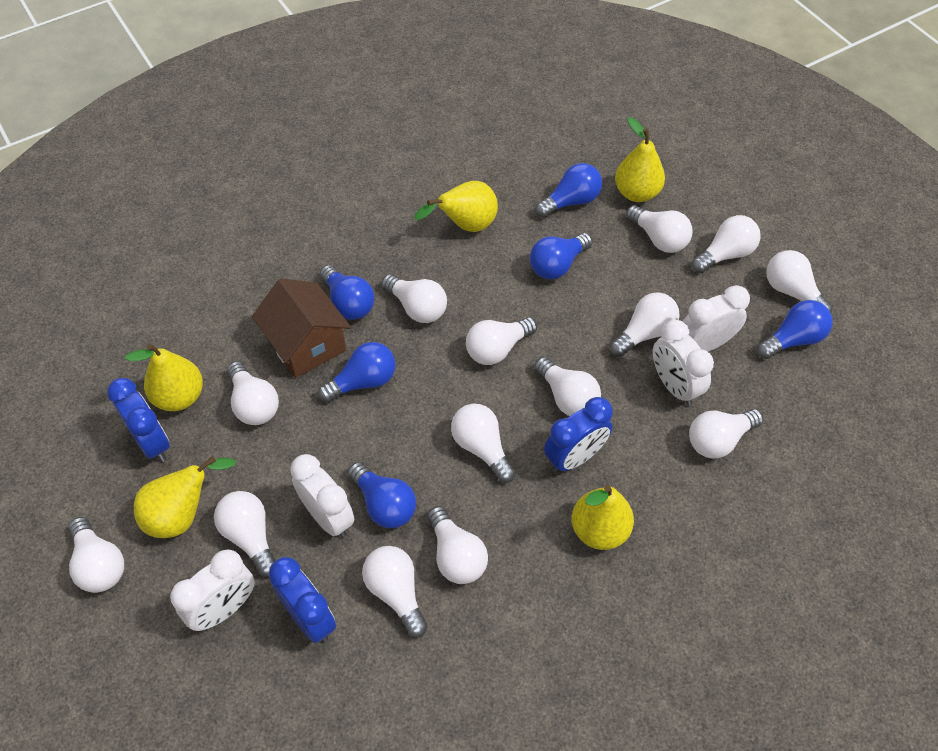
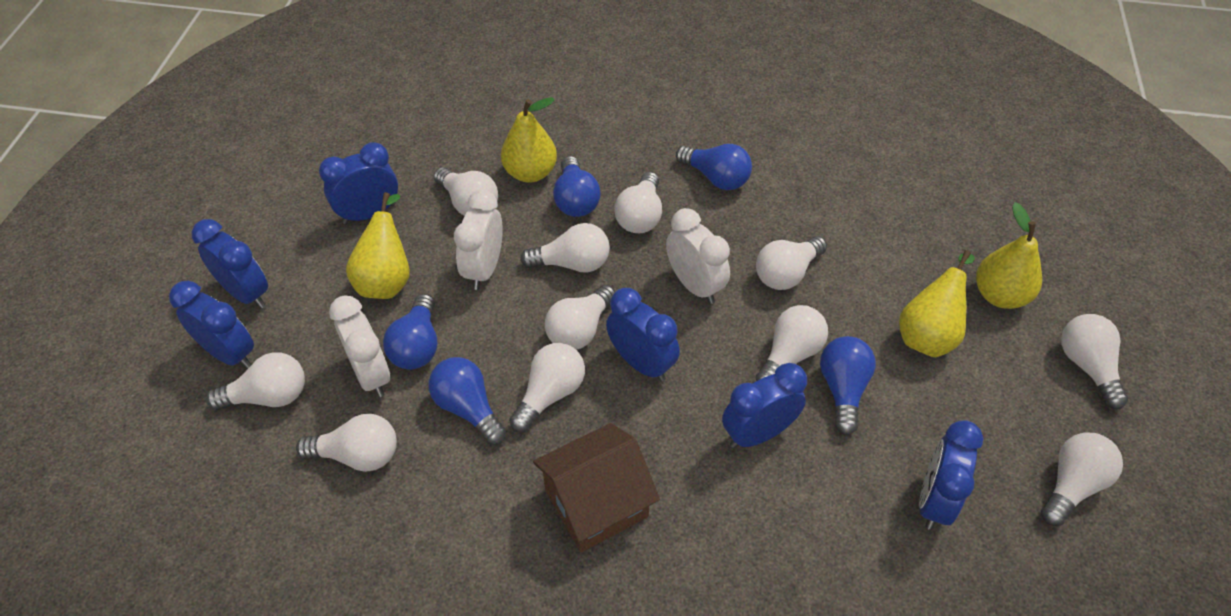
blue clock: [107,378,170,462] [269,557,336,643] [544,397,613,473] = 3 -> [169,281,254,369] [192,219,268,308] [319,142,398,224] [606,288,680,382] [722,363,807,448] [919,420,983,530] = 6
blue light bulb: [318,342,396,403] [320,265,375,320] [348,462,416,528] [530,233,593,279] [535,163,602,218] [757,300,833,359] = 6 -> [383,294,437,370] [429,357,506,445] [553,156,601,217] [676,144,752,190] [820,336,876,435] = 5
white clock: [170,549,254,631] [290,454,355,538] [653,320,714,406] [682,285,750,352] = 4 -> [329,296,390,397] [454,190,503,290] [666,208,730,304] = 3
white light bulb: [69,517,124,593] [214,491,275,577] [227,361,279,425] [362,546,428,638] [381,274,447,323] [427,506,488,584] [451,404,516,483] [466,317,537,365] [534,357,601,416] [610,292,680,357] [626,205,692,253] [689,409,763,458] [692,215,761,273] [766,250,833,313] = 14 -> [206,353,305,410] [296,414,397,472] [434,167,498,216] [509,343,585,432] [520,223,610,273] [545,285,615,350] [614,172,662,233] [756,236,827,290] [756,305,828,381] [1041,432,1123,526] [1061,314,1128,409] = 11
yellow pear: [125,344,203,411] [134,456,236,538] [414,181,498,232] [572,485,634,550] [615,117,665,202] = 5 -> [346,192,410,299] [501,97,557,183] [899,250,975,357] [976,203,1042,309] = 4

